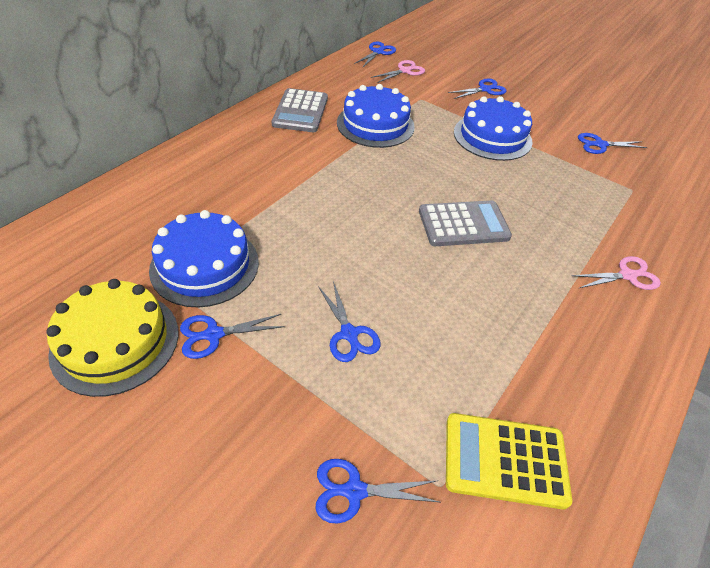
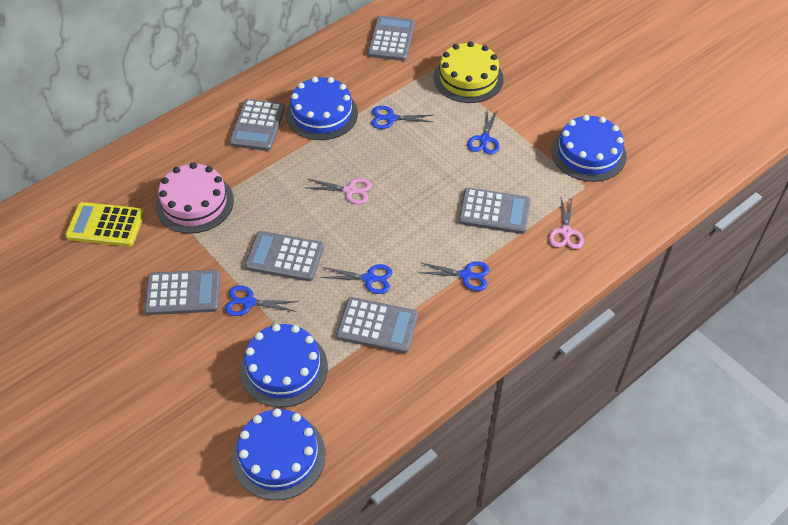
blue cake: [149,210,259,308] [337,84,415,148] [454,96,532,161] = 3 -> [232,409,326,500] [240,324,328,407] [286,77,358,140] [552,115,627,182] = 4
blue scissors: [180,314,285,359] [316,459,439,524] [318,281,381,362] [354,42,396,67] [448,78,506,99] [578,133,648,154] = 6 -> [225,285,299,316] [321,264,392,294] [371,106,432,129] [419,261,490,291] [467,111,500,155] = 5
grey calculator: [272,88,328,132] [419,200,512,246] = 2 -> [144,269,220,315] [229,99,285,151] [245,231,324,281] [336,297,418,353] [368,16,415,61] [458,188,531,234] = 6
pink cake: none = 0 -> [156,162,234,234] = 1

